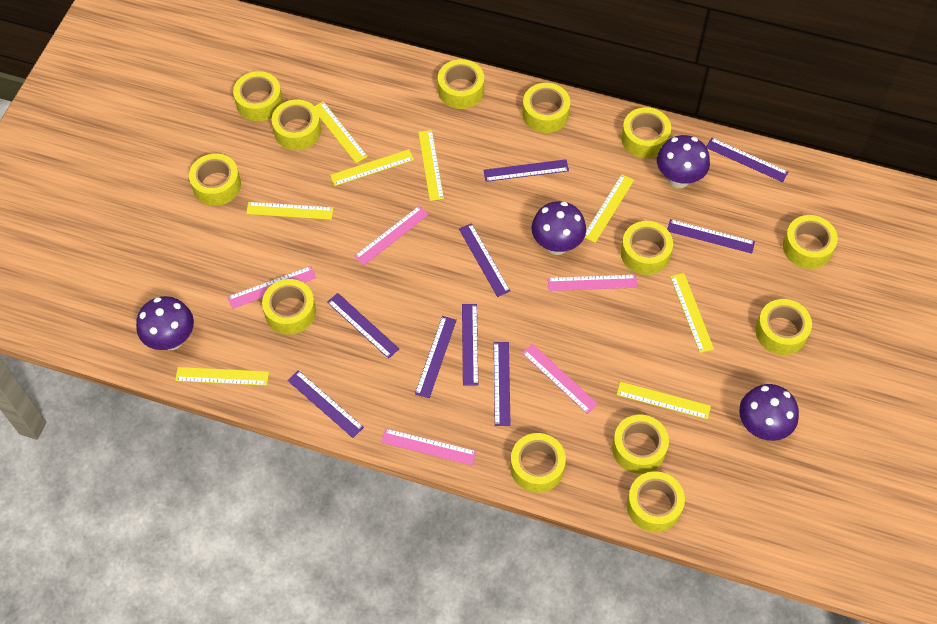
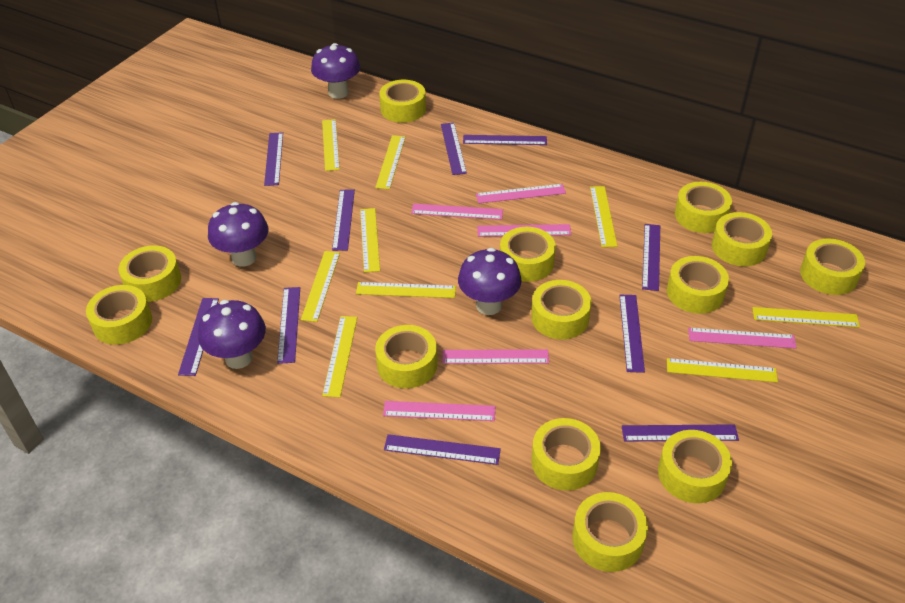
pink ruler: [228,266,316,309] [354,206,429,265] [381,429,476,465] [522,344,598,414] [548,274,637,291] = 5 -> [383,401,495,421] [411,203,503,220] [443,349,549,364] [476,184,566,203] [477,224,571,237] [688,328,797,349] = 6
purple ruler: [287,370,364,438] [327,293,399,359] [415,316,457,398] [459,223,510,297] [462,304,478,386] [483,159,569,182] [494,342,511,426] [667,219,755,254] [706,138,788,182] = 9 -> [178,298,219,376] [264,132,283,186] [277,287,300,364] [332,190,355,251] [384,434,501,465] [441,123,467,175] [463,135,547,145] [619,295,645,373] [622,424,739,441] [642,224,660,291] = 10
yellow ruler: [175,367,269,386] [246,202,333,220] [315,101,368,163] [330,149,414,186] [418,130,444,201] [584,174,634,243] [617,382,711,420] [670,273,714,353] = 8 -> [301,251,340,322] [322,119,340,171] [322,316,357,397] [356,282,456,298] [360,208,380,273] [375,135,406,189] [590,186,617,247] [667,358,778,382] [752,307,860,327] = 9

